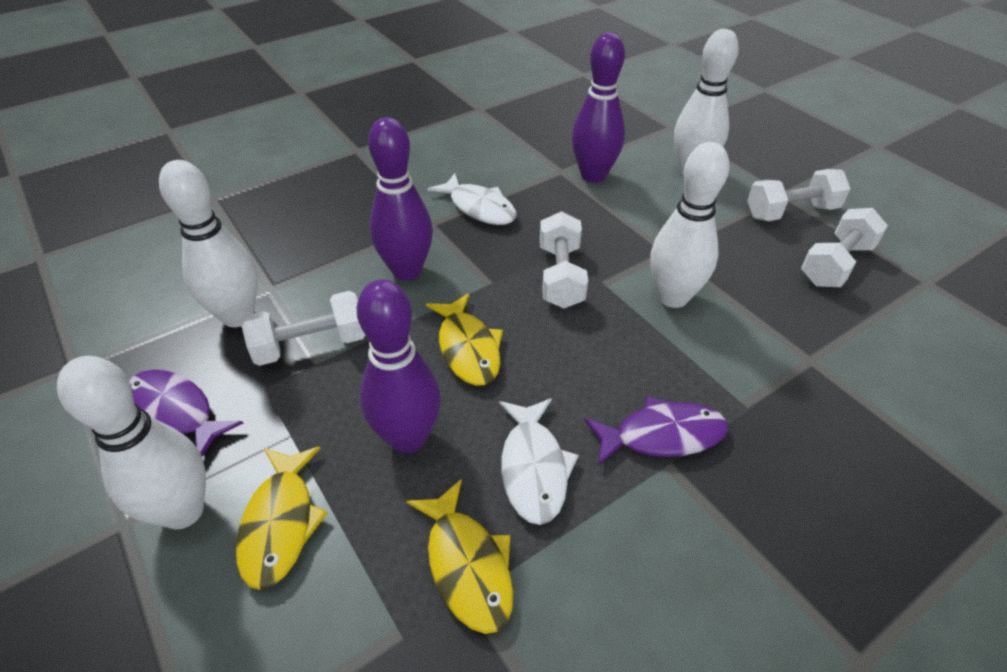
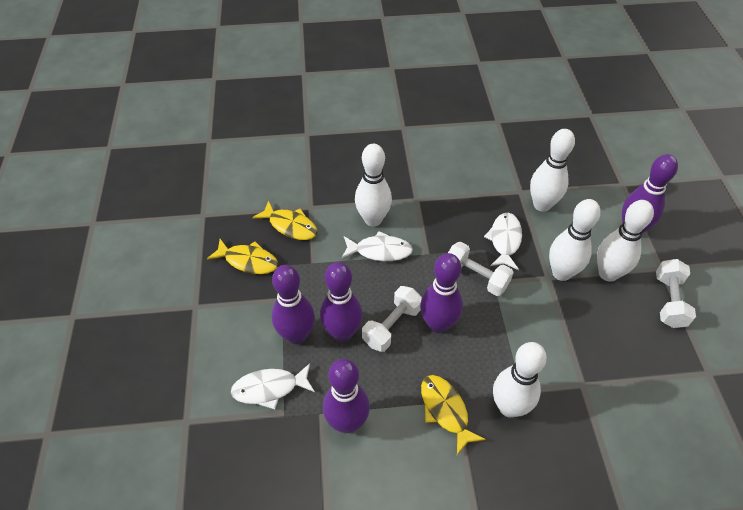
purple bowling pin: [357,279,441,453] [368,117,433,281] [572,32,625,183] = 3 -> [272,265,315,344] [320,262,363,342] [323,359,370,433] [420,253,463,333] [622,154,678,233] = 5
purple fish: [129,370,243,456] [584,396,728,466] = 2 -> none = 0
white bowling pin: [57,356,206,529] [159,160,258,328] [651,142,730,308] [674,29,739,176] = 4 -> [355,144,392,226] [493,342,547,418] [530,129,575,212] [549,199,601,281] [597,200,654,282] = 5
white dumbbell: [241,291,366,366] [540,211,588,308] [747,169,851,221] [801,208,888,287] = 4 -> [362,286,422,352] [448,242,514,296] [656,259,696,328] = 3
white fish: [427,173,516,225] [499,398,578,525] = 2 -> [231,363,315,409] [341,231,413,261] [484,213,522,270] = 3

